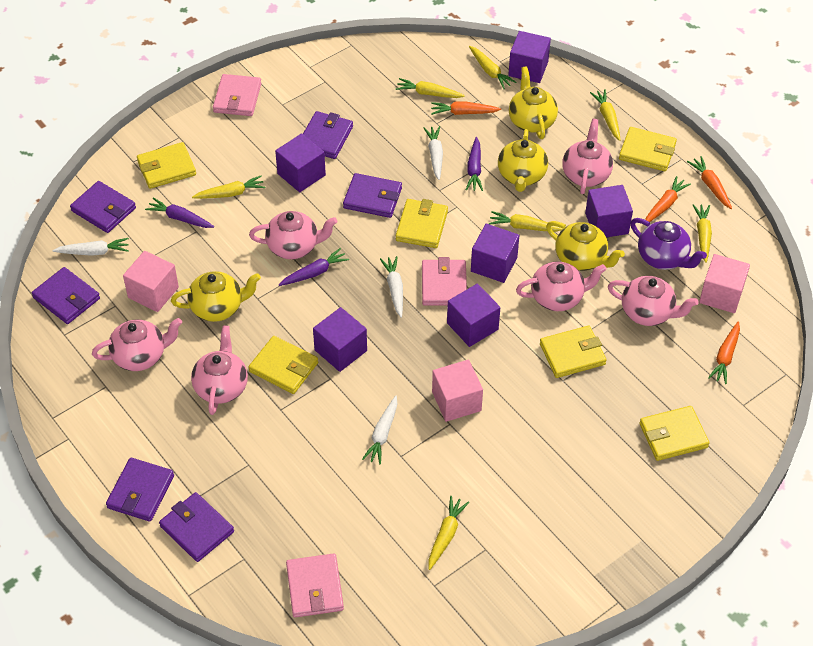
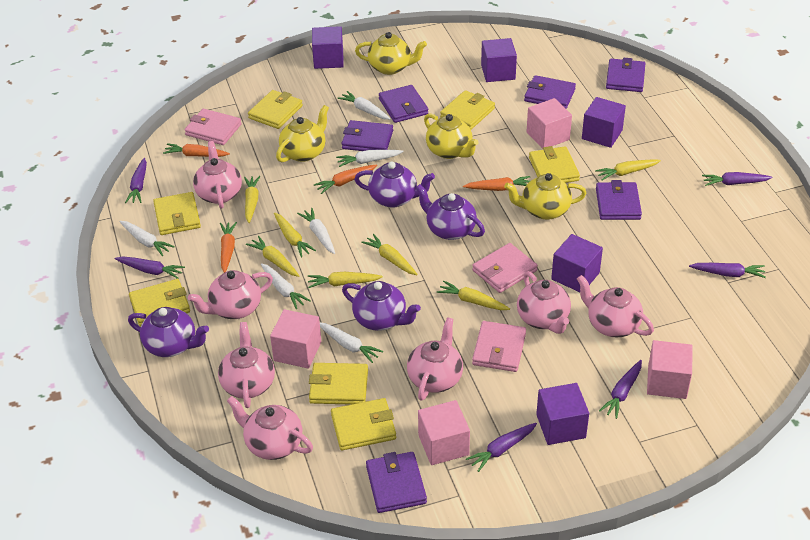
pink cube: [123,251,179,312] [432,360,483,422] [699,254,750,313] = 3 -> [270,309,321,369] [418,400,470,465] [526,98,572,149] [647,340,693,399] = 4
pink teapot: [92,318,182,371] [191,325,248,415] [249,211,337,259] [516,261,606,311] [562,119,613,194] [608,276,698,326] = 6 -> [188,270,273,319] [193,141,242,209] [218,322,275,408] [227,396,313,460] [407,317,463,401] [517,271,571,334] [577,275,654,337] = 7
purple carrot: [145,198,214,228] [279,248,349,286] [466,137,483,191] = 3 -> [115,256,185,279] [125,158,147,203] [466,423,537,472] [599,360,642,419] [689,263,766,278] [702,172,773,186] = 6
purple cube: [275,133,326,192] [313,307,367,372] [447,284,500,347] [471,224,520,283] [508,31,551,83] [585,185,633,237] = 6 -> [312,26,344,69] [481,38,517,82] [536,383,589,445] [551,234,603,292] [582,97,626,148] = 5
purple teapot: [630,218,707,270] = 1 -> [128,307,209,357] [342,281,421,331] [354,161,435,208] [416,184,485,240] = 4
white carrot: [53,238,129,256] [362,396,397,464] [380,256,403,318] [424,126,443,180] = 4 -> [119,221,175,256] [261,263,311,309] [297,208,335,254] [320,323,383,363] [336,150,404,167] [337,91,391,120] = 6
yellow wallet: [137,142,196,189] [248,336,318,394] [396,199,448,248] [540,326,606,378] [619,127,677,171] [639,406,709,461] = 6 -> [129,279,190,327] [153,192,201,235] [248,90,303,129] [309,363,368,405] [331,398,396,450] [440,90,495,129] [529,146,580,183] = 7

